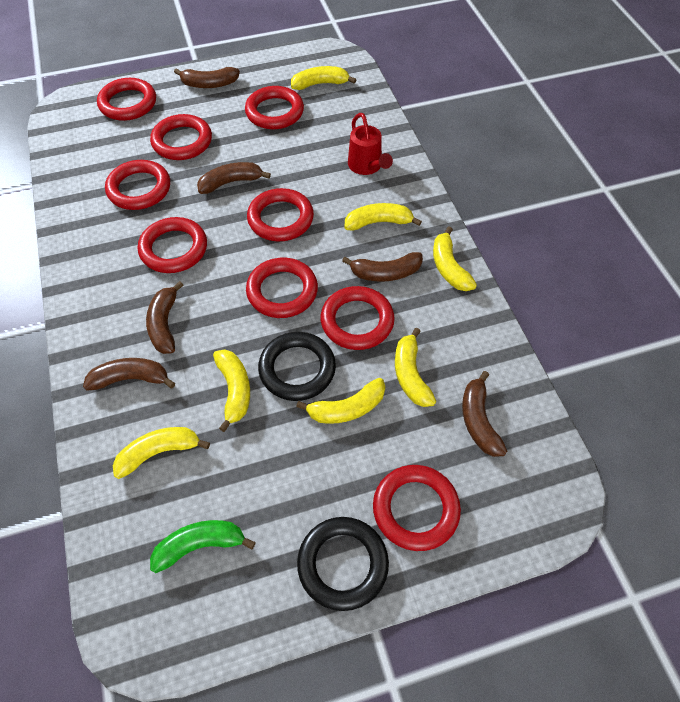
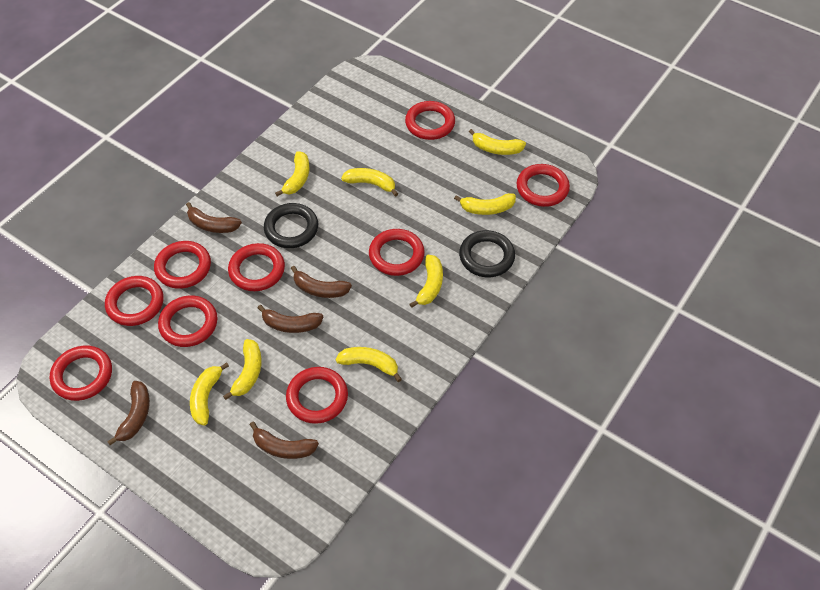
brown banana: [83,358,175,391] [146,281,183,354] [174,67,240,88] [197,162,271,194] [342,252,423,282] [462,371,507,457] = 6 -> [107,381,150,445] [186,202,242,233] [250,422,319,459] [258,305,323,333] [291,266,352,298] = 5
green banana: [150,520,256,573] = 1 -> none = 0
red watering can: [348,113,393,175] = 1 -> none = 0
yellow banana: [113,427,210,479] [213,349,250,432] [291,66,356,90] [296,378,385,424] [345,203,422,231] [395,328,436,407] [433,227,477,291] = 7 -> [190,362,229,425] [223,339,262,400] [275,151,310,196] [336,347,402,382] [341,168,398,197] [410,255,443,308] [454,193,516,215] [469,129,526,155] = 8

